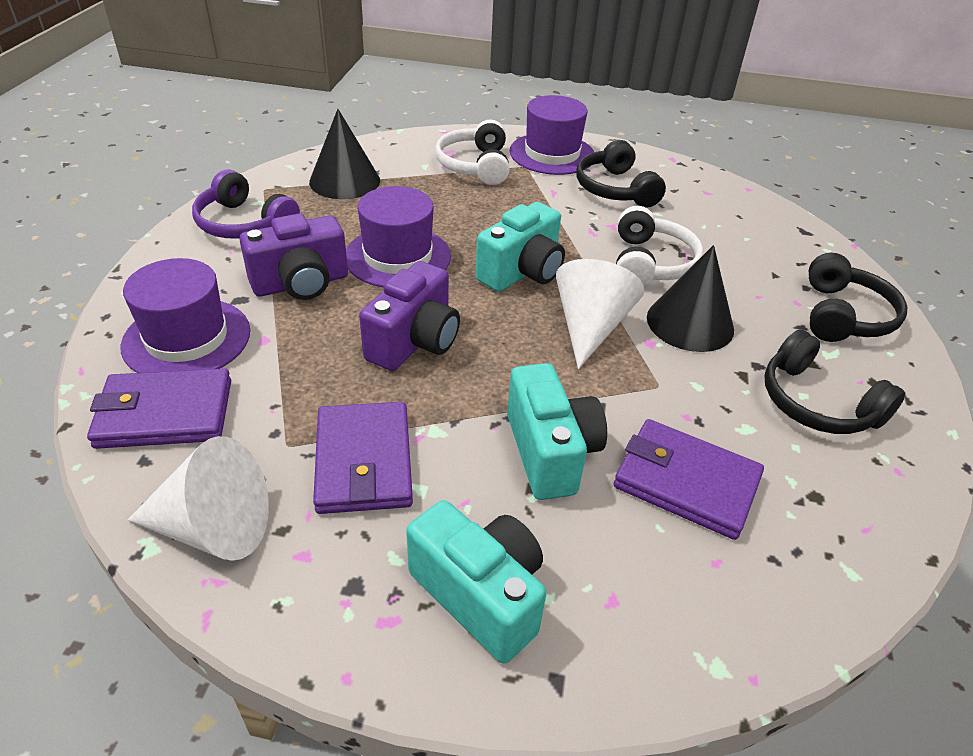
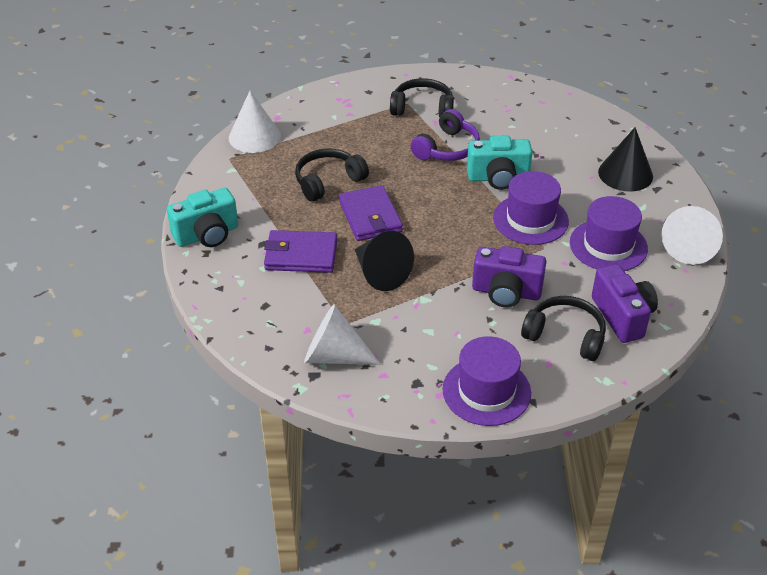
purple wallet: [87,368,231,449] [313,402,413,514] [614,419,764,540] = 3 -> [264,230,337,273] [339,185,403,241] = 2
turquoise camera: [406,500,546,664] [476,202,565,292] [507,363,607,500] = 3 -> [167,188,238,247] [467,135,532,190] = 2
white cone: [127,436,269,561] [556,259,645,369] = 2 -> [229,91,281,153] [304,304,381,365] [662,206,723,265] = 3
white headphones: [435,119,509,185] [616,206,703,286] = 2 -> none = 0

